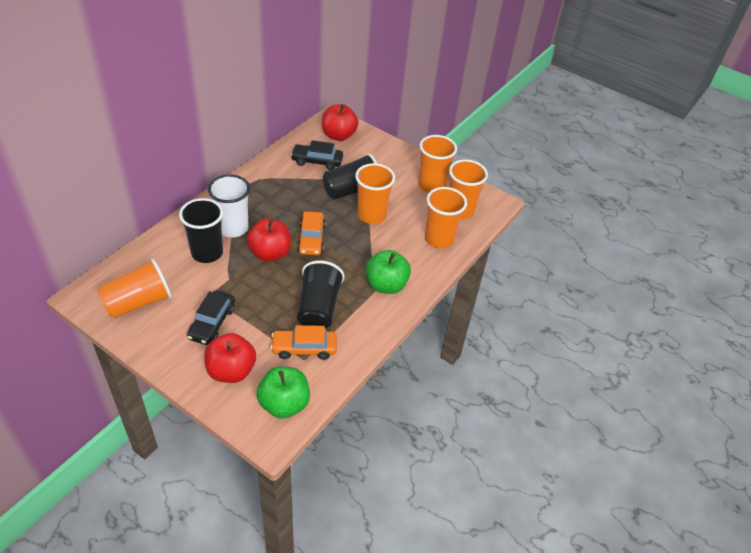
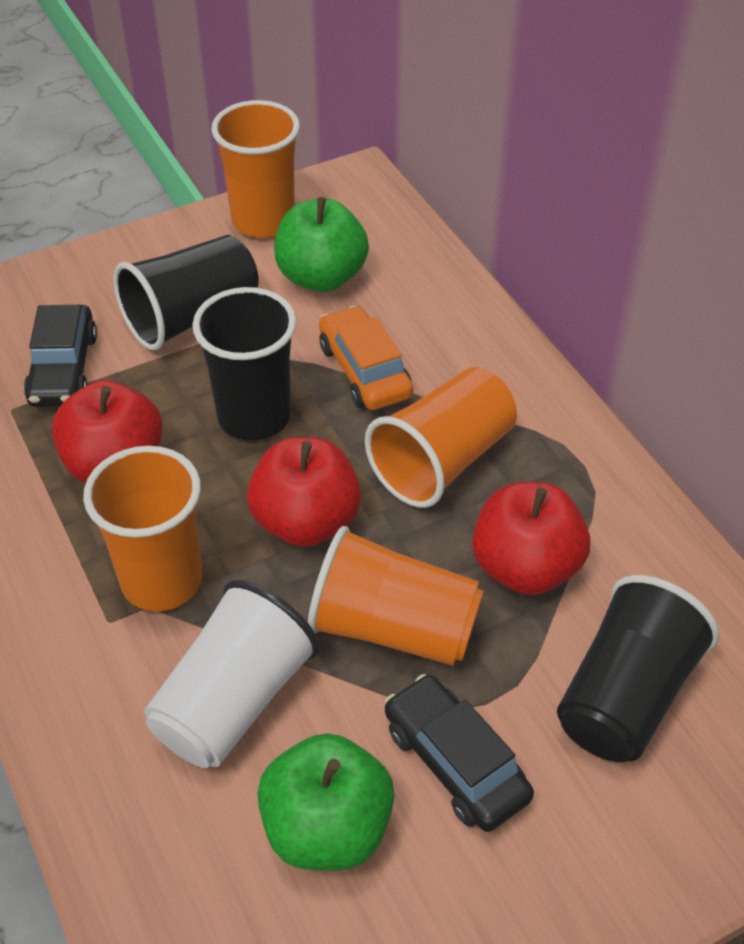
orange car: [270,325,337,360] [297,211,326,255] = 2 -> [319,305,413,410] = 1
orange cup: [97,258,172,318] [355,163,395,224] [418,135,457,193] [425,187,467,249] [449,159,488,219] = 5 -> [83,446,202,611] [211,100,300,238] [308,526,484,666] [365,367,517,508] = 4

